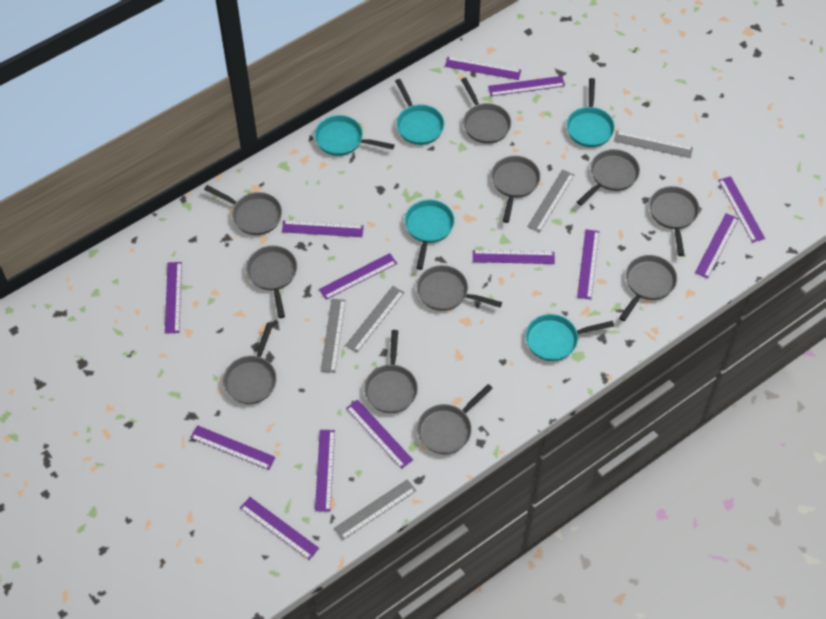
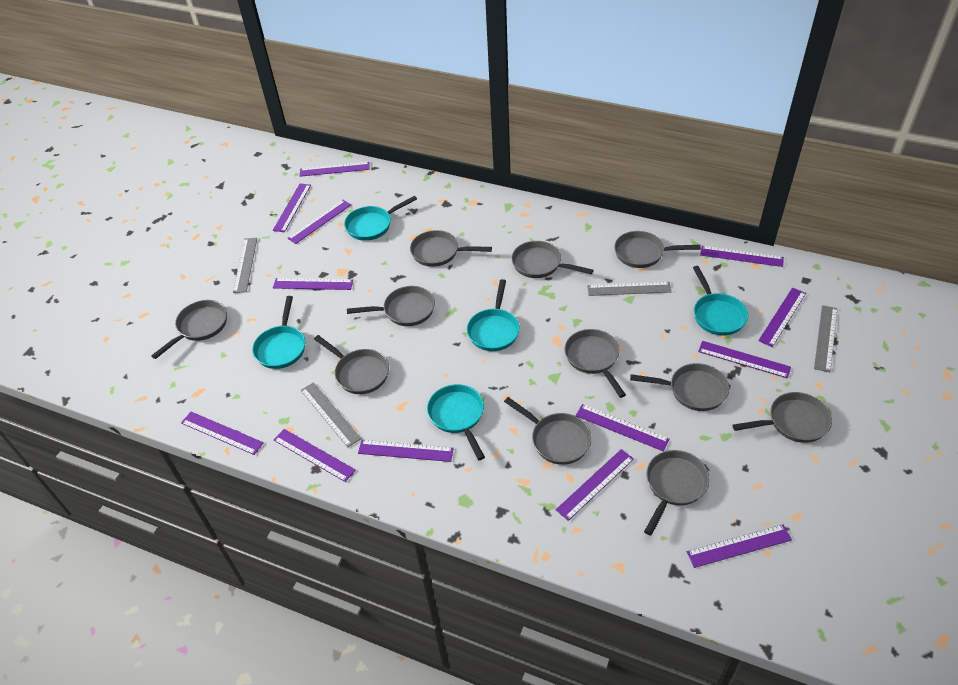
grey ruler: [321,299,346,373] [334,479,416,540] [345,286,404,352] [527,169,574,232] [614,131,693,158] = 5 -> [233,238,257,293] [301,382,361,447] [587,282,672,296] [814,305,838,372] = 4

